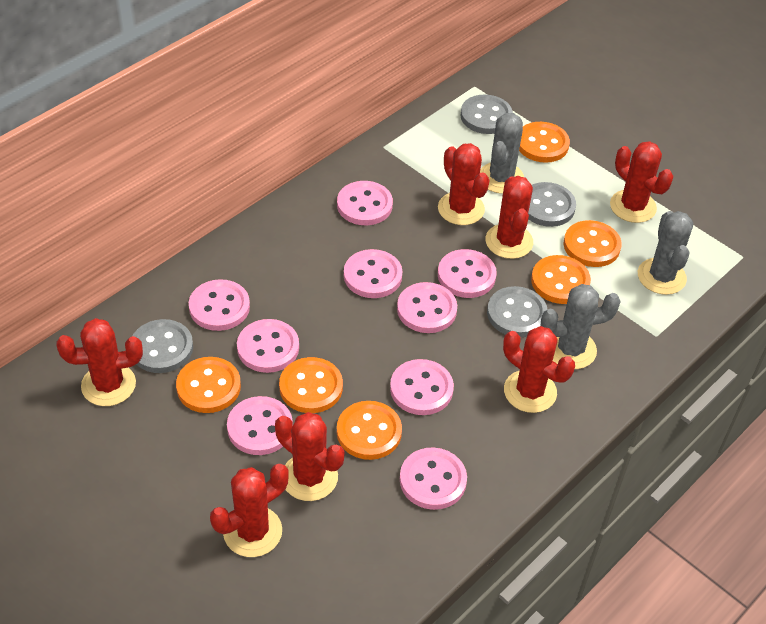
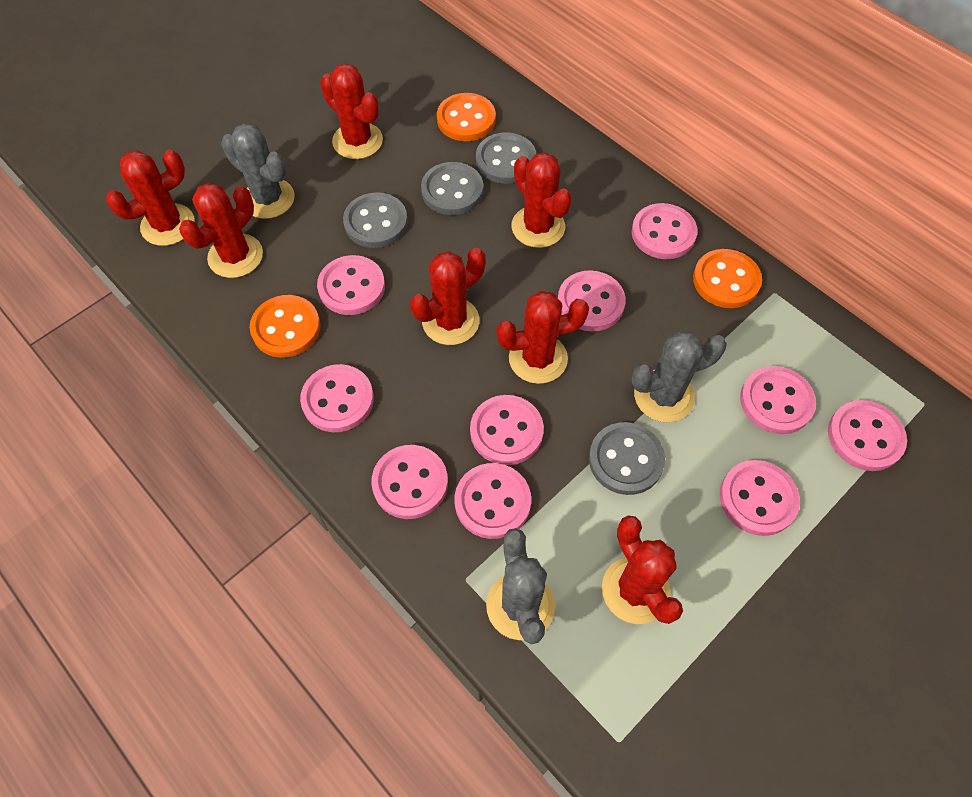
orange button: [176,357,241,413] [279,357,343,413] [337,401,402,460] [519,122,570,163] [531,255,591,304] [564,220,622,267] = 6 -> [250,295,320,358] [437,93,496,141] [693,249,762,308] = 3
pink button: [189,279,250,331] [227,396,293,455] [237,319,299,373] [337,181,393,225] [344,249,402,298] [390,359,454,415] [397,282,457,333] [400,447,467,510] [438,249,497,298] = 9 -> [300,364,374,432] [317,255,385,315] [371,445,448,519] [455,463,531,539] [470,395,544,465] [558,270,626,332] [631,203,698,259] [720,460,800,536] [740,366,816,434] [828,400,907,471] = 10

